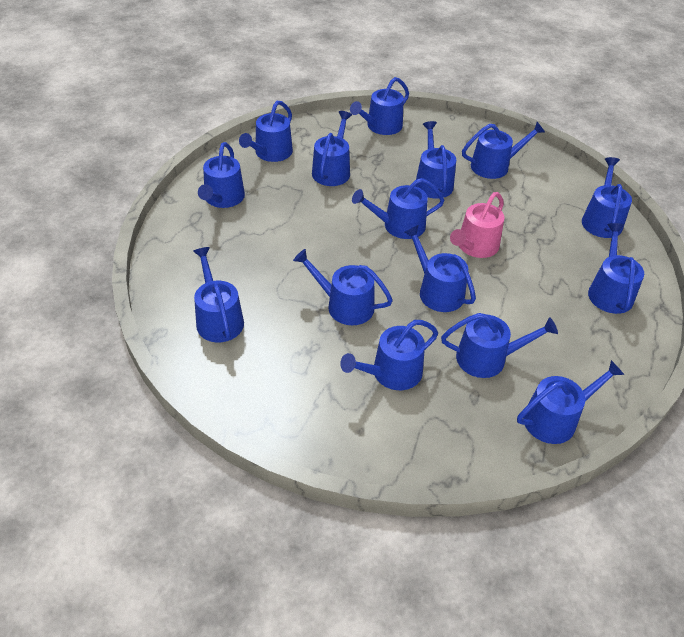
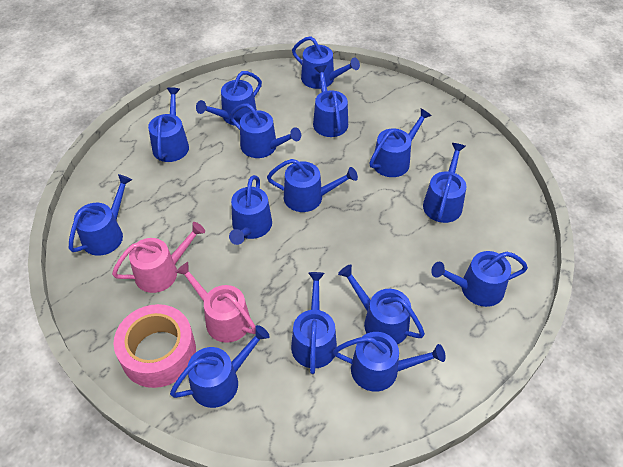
pink tape: none = 0 -> [113,304,196,388] = 1
pink watering can: [450,192,504,258] = 1 -> [112,222,205,293] [175,262,256,343] = 2

